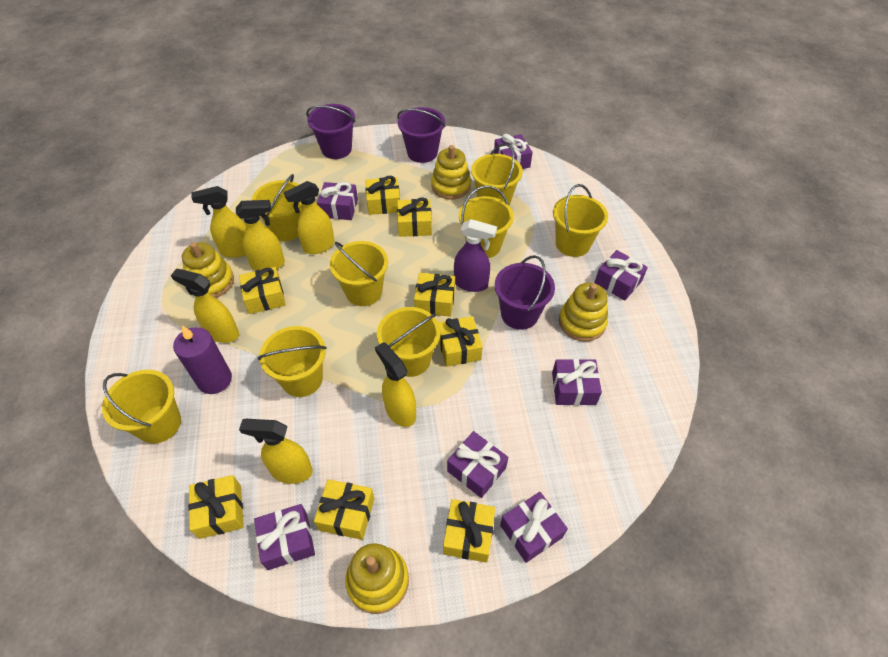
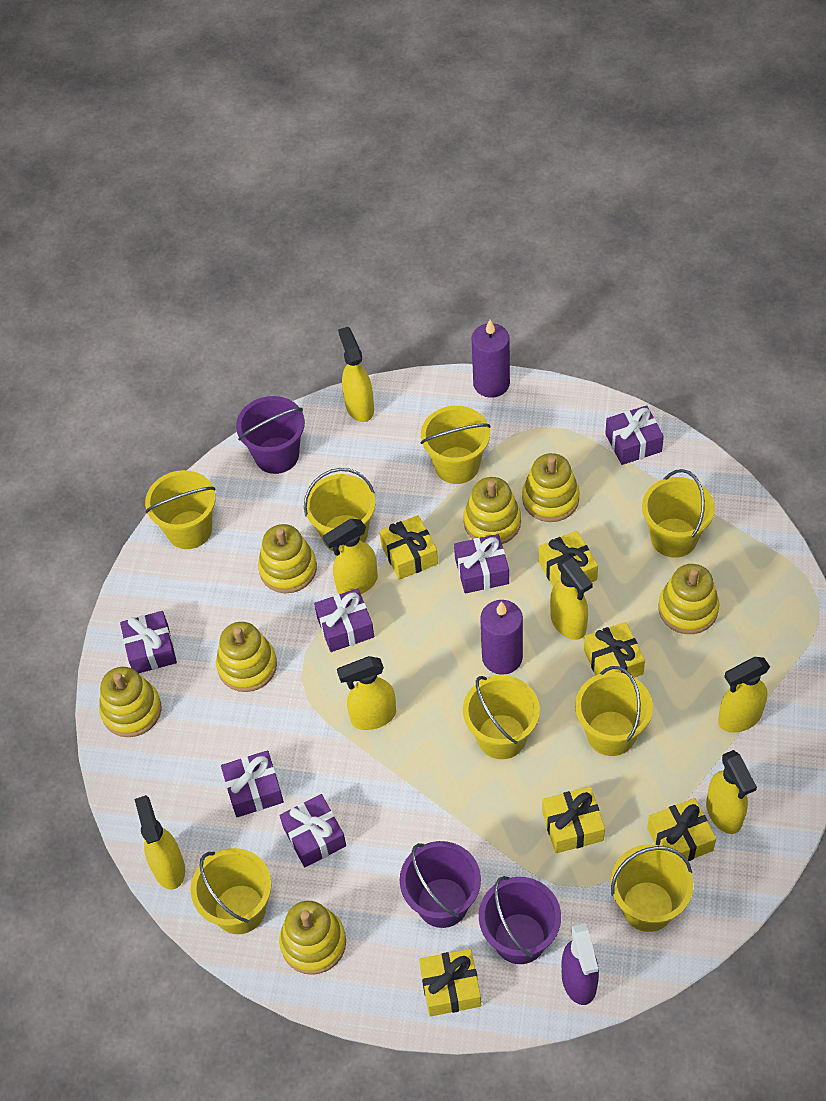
purple candle: [173,326,232,394] = 1 -> [472,320,510,398] [480,600,523,675] = 2
purple gift: [254,504,315,570] [317,182,358,220] [447,431,509,498] [494,134,533,169] [500,492,568,563] [552,359,602,405] [595,250,648,301] = 7 -> [120,611,177,673] [221,750,284,817] [280,794,346,867] [314,588,374,652] [454,534,509,593] [605,405,664,465] = 6
yellow gift: [188,475,244,539] [239,267,286,314] [314,479,375,540] [365,176,400,215] [397,197,432,237] [414,273,455,317] [438,316,483,367] [443,499,495,563] = 8 -> [379,515,438,580] [419,949,481,1016] [538,531,598,587] [542,787,605,853] [584,622,645,678] [647,798,716,861] = 6
yellow spray bottle: [171,269,239,343] [191,186,246,258] [236,200,285,270] [239,419,313,484] [284,181,334,254] [375,342,416,427] = 6 -> [134,795,185,890] [323,519,378,594] [337,656,396,730] [338,327,374,422] [550,556,593,640] [706,750,757,834] [718,657,770,732] = 7
yellow stacking toy: [182,242,234,298] [345,543,409,614] [431,145,471,199] [559,283,608,342] = 4 -> [99,667,161,737] [216,622,277,692] [258,524,317,593] [279,901,346,975] [463,477,521,544] [522,453,580,522] [658,564,719,634] = 7

